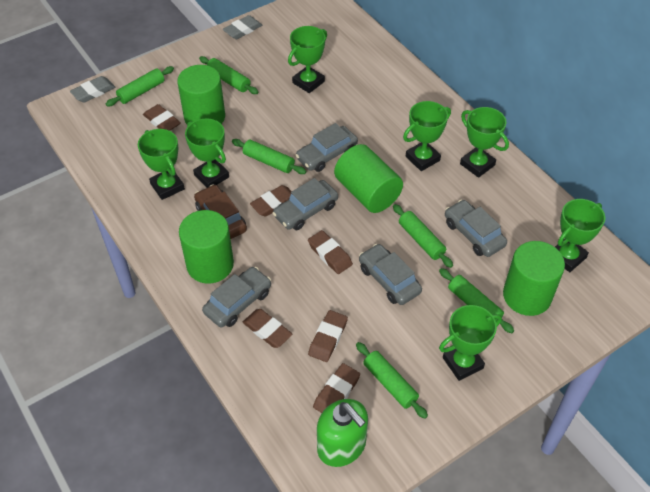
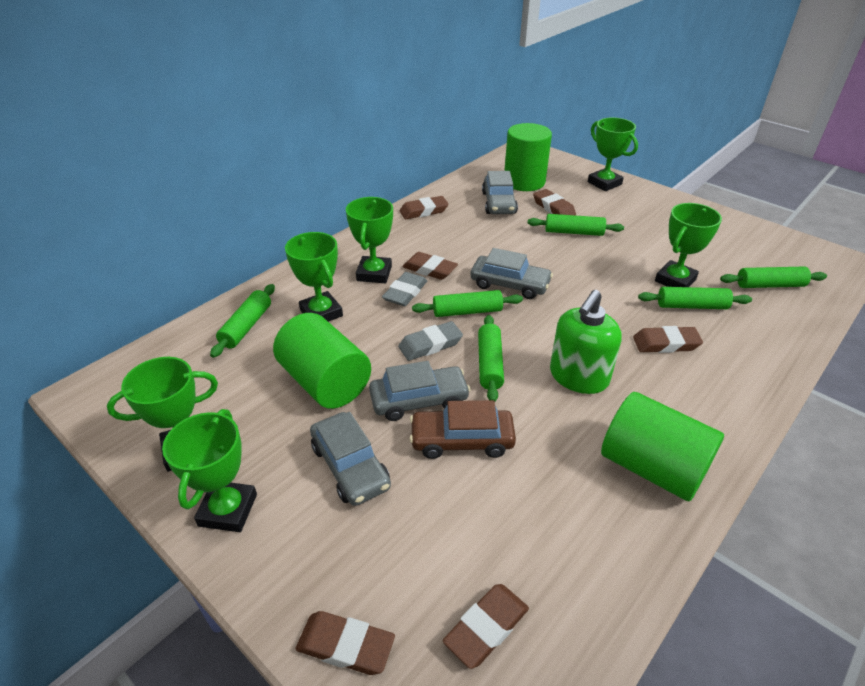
green cylinder: [177,65,225,124] [179,210,234,284] [334,144,403,213] [503,241,565,316] = 4 -> [273,313,371,409] [504,123,552,191] [601,392,724,502] = 3
green trophy: [138,129,185,200] [185,118,229,188] [288,26,327,93] [403,101,451,171] [439,305,502,381] [460,107,509,178] [555,199,605,272] = 7 -> [107,357,218,472] [162,409,257,532] [285,232,343,322] [346,197,393,283] [588,117,638,191] [655,203,722,287] = 6
grey car: [202,267,271,328] [273,178,338,230] [295,123,358,172] [359,244,422,305] [445,200,507,257] = 5 -> [310,412,391,506] [369,361,471,421] [470,248,553,299] [482,171,518,214] = 4

